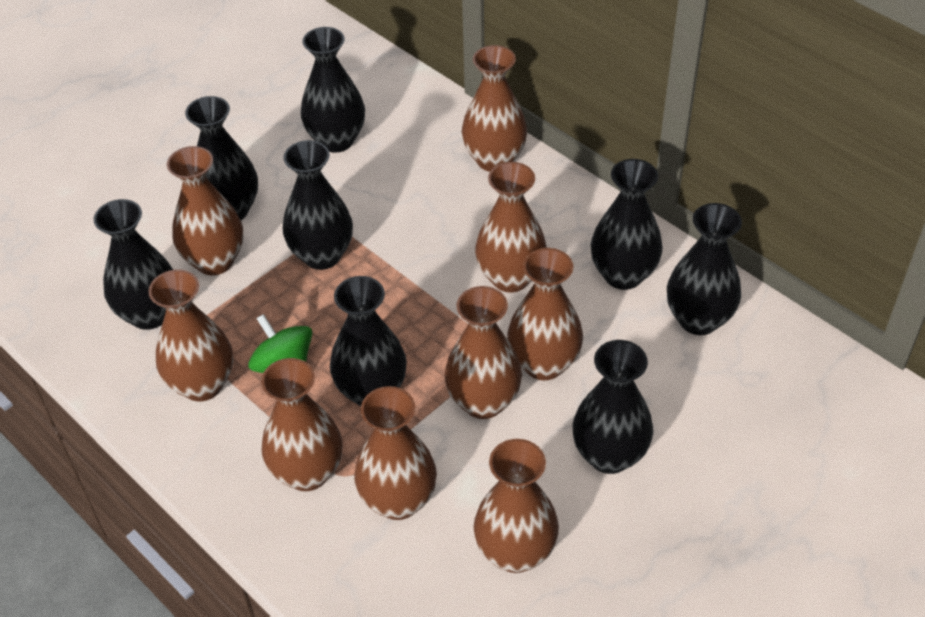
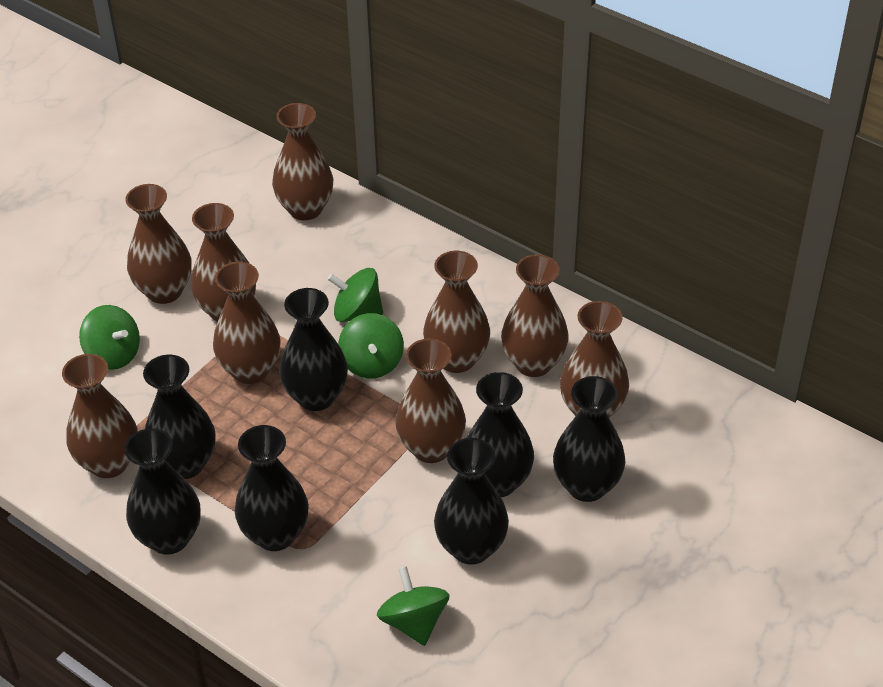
black vase: [94,199,173,330] [185,96,258,220] [283,140,353,270] [301,27,365,153] [330,276,407,406] [572,340,653,474] [591,159,663,290] [667,203,742,335] = 8 -> [124,428,201,555] [143,355,215,479] [235,425,309,551] [279,288,348,411] [434,438,509,565] [467,372,534,497] [553,376,625,502] = 7
green spinning top: [248,314,312,373] = 1 -> [79,305,140,370] [327,268,383,322] [338,313,404,378] [377,566,450,646] = 4

